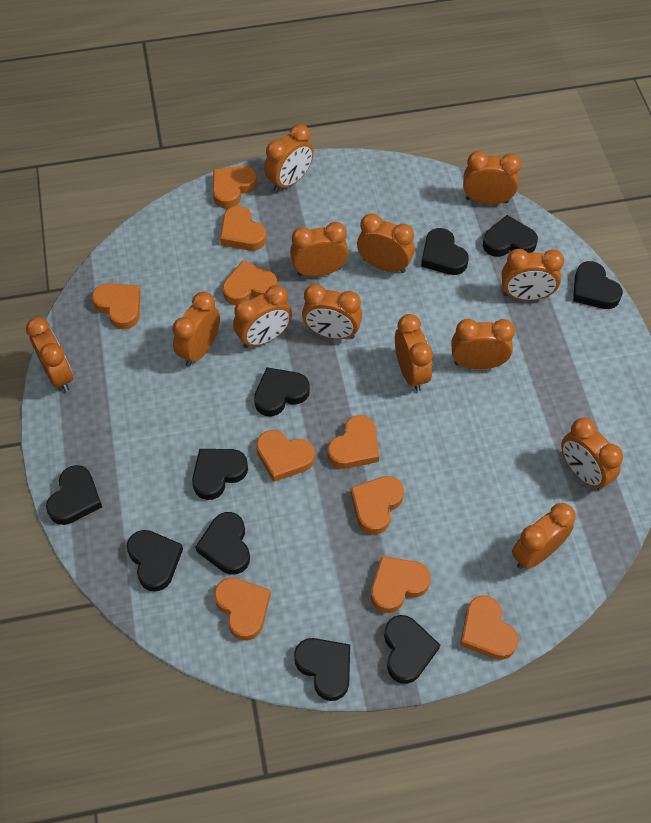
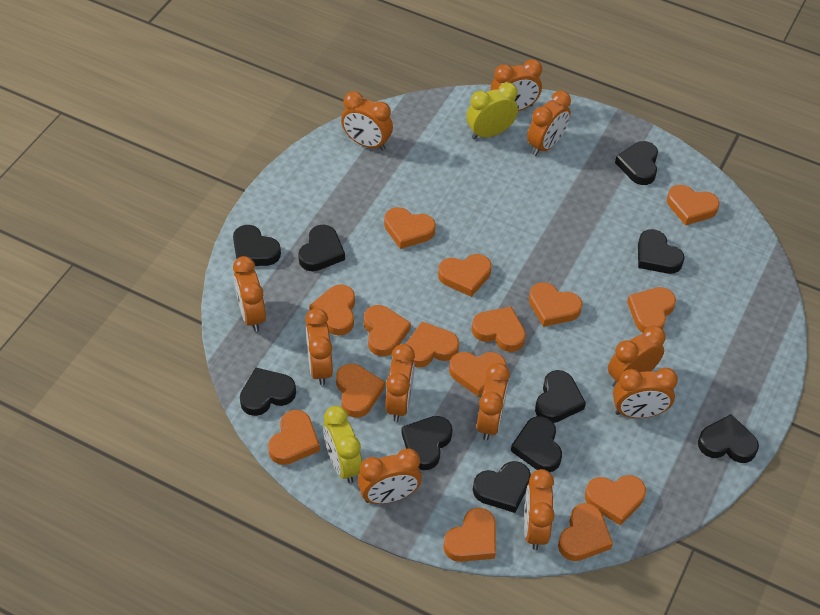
orange clock: [26,317,73,392] [172,292,220,366] [233,285,292,348] [264,124,314,192] [290,222,349,277] [302,284,362,339] [357,213,415,273] [395,314,433,391] [451,319,515,370] [463,151,521,205] [502,249,564,301] [512,503,575,569] [561,418,623,490] = 13 -> [233,256,266,332] [305,308,333,385] [341,91,393,151] [357,449,422,504] [385,344,415,422] [477,363,510,440] [490,59,542,111] [524,469,555,550] [527,91,571,156] [608,325,666,387] [613,368,678,418] = 11
orange heart: [92,283,140,330] [213,166,257,208] [214,578,271,641] [220,206,266,251] [223,261,277,305] [256,430,315,482] [328,415,379,469] [350,476,404,534] [371,556,431,613] [460,595,519,660] = 10 -> [268,410,320,465] [309,284,355,336] [336,364,385,418] [364,305,411,356] [384,207,436,249] [406,322,459,368] [438,254,492,297] [443,508,496,562] [449,352,506,397] [472,307,526,352] [529,282,582,327] [558,503,613,561] [585,475,646,526] [627,287,676,333] [667,185,719,225] = 15
yellow clock: none = 0 -> [323,406,362,483] [467,82,518,139] = 2

